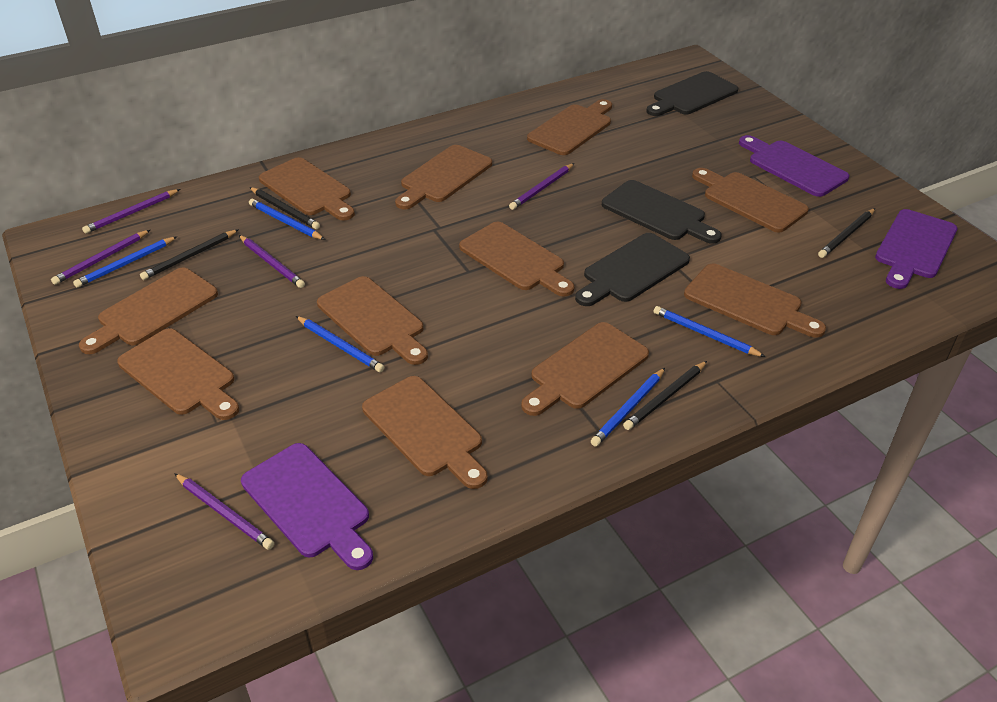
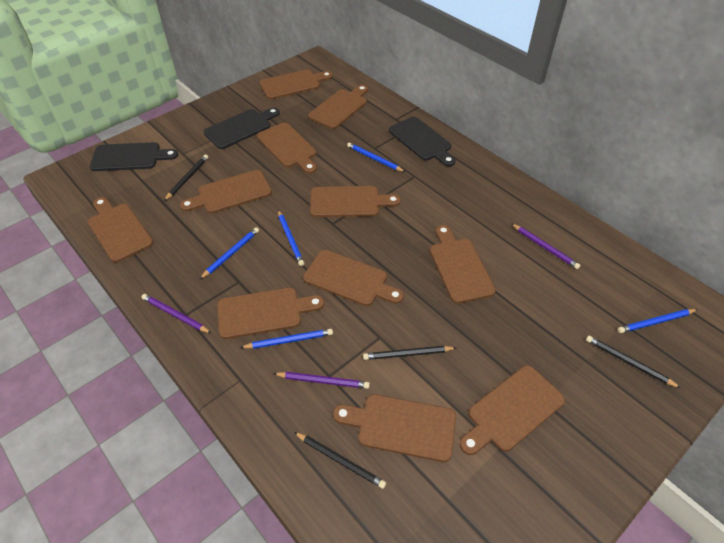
purple cutting board: [241,443,373,570] [739,135,849,197] [875,209,957,289] = 3 -> none = 0
purple pencil: [51,230,150,285] [82,189,180,234] [174,473,274,550] [239,235,305,288] [509,163,574,210] = 5 -> [142,294,212,334] [273,372,370,389] [511,223,580,269] = 3

